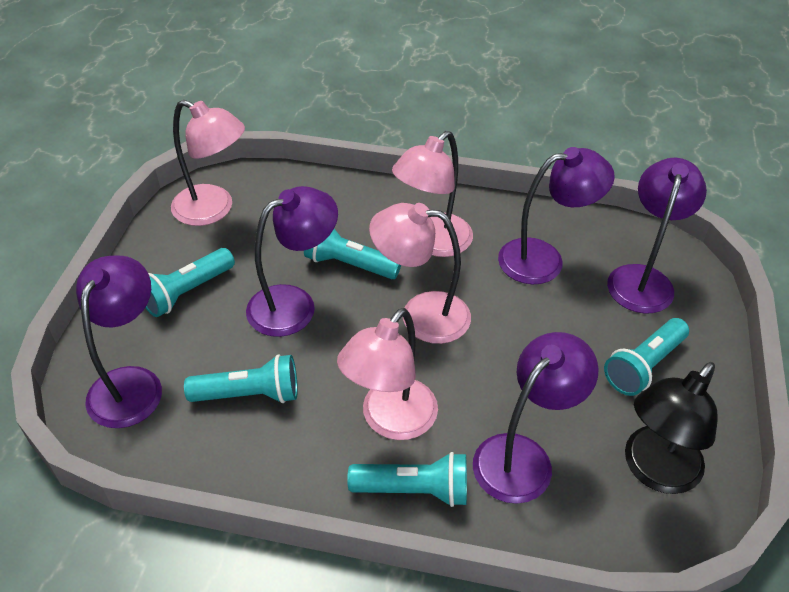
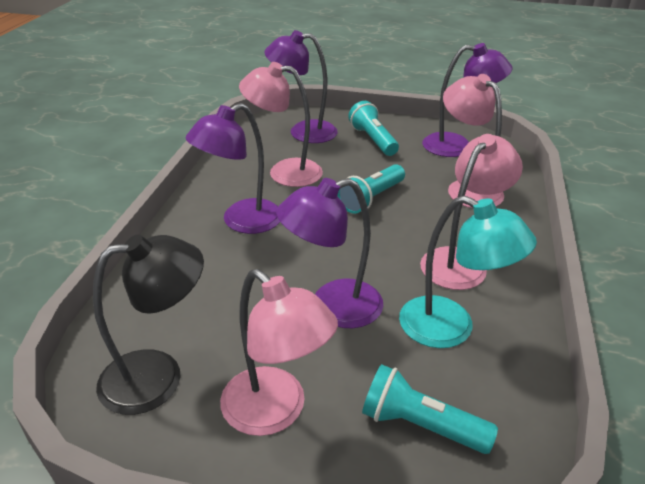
purple lamp: [76,255,162,428] [246,186,338,337] [473,332,599,504] [498,147,615,285] [607,158,707,313] = 5 -> [185,103,280,234] [264,30,338,143] [276,178,383,328] [422,43,513,157] = 4
turquoise flashlight: [145,248,235,317] [184,354,298,403] [304,229,401,279] [347,452,467,507] [604,318,689,396] = 5 -> [337,164,405,214] [348,101,399,156] [362,364,498,454] = 3
turquoise lamp: none = 0 -> [399,196,537,348] = 1

